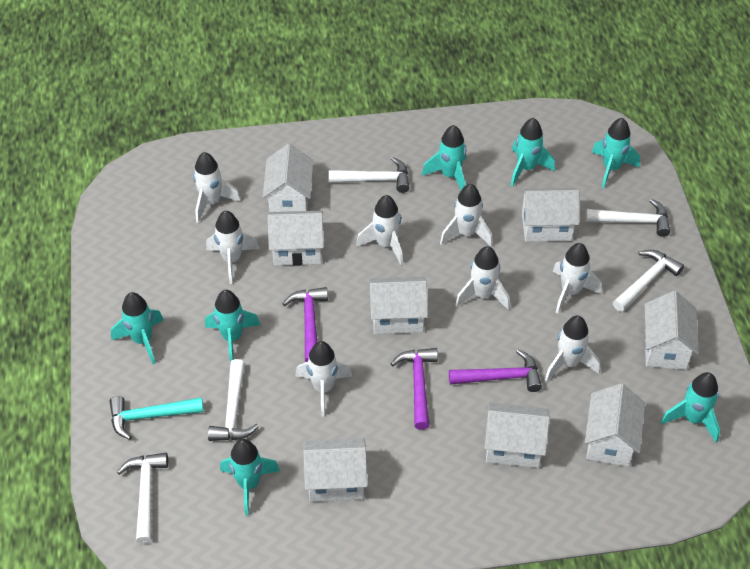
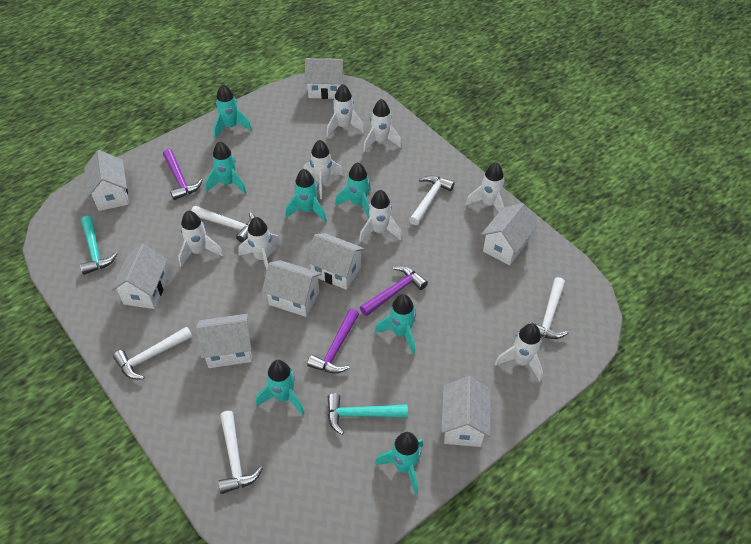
turquoise hammer: [110,396,204,440] = 1 -> [80,216,118,275] [328,393,408,435] = 2

